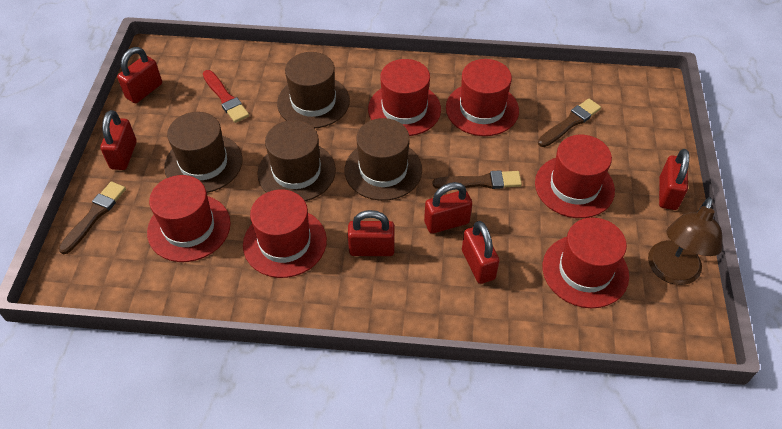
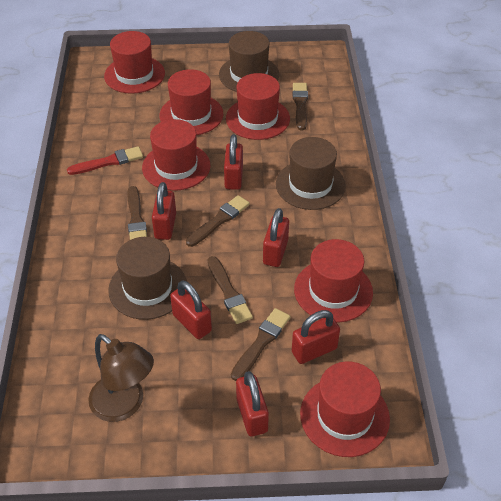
brown brush: [58,182,126,254] [433,170,522,189] [538,99,601,147] = 3 -> [127,186,147,240] [186,195,250,247] [208,256,253,324] [231,308,290,381] [293,83,308,130] = 5
brown hat: [164,112,243,193] [257,120,336,201] [277,52,350,128] [345,118,422,201] = 4 -> [108,237,187,320] [219,31,279,92] [276,137,346,210] = 3

